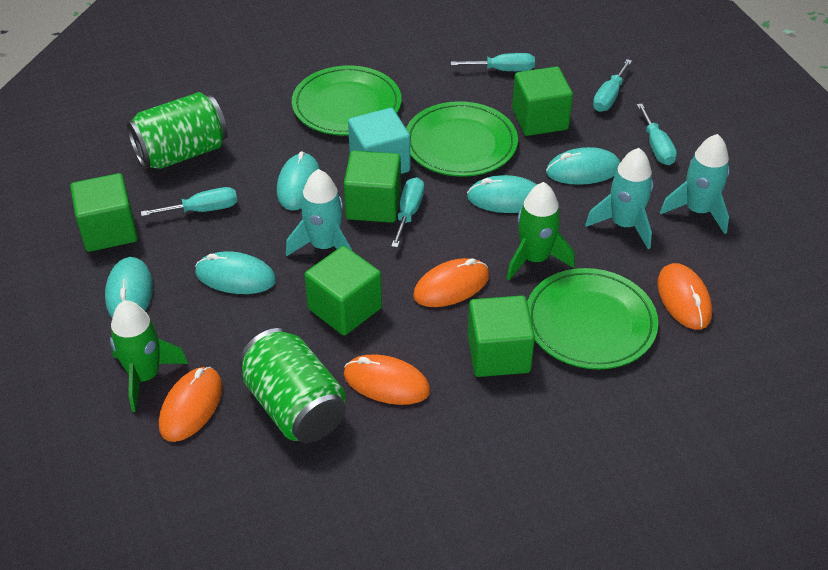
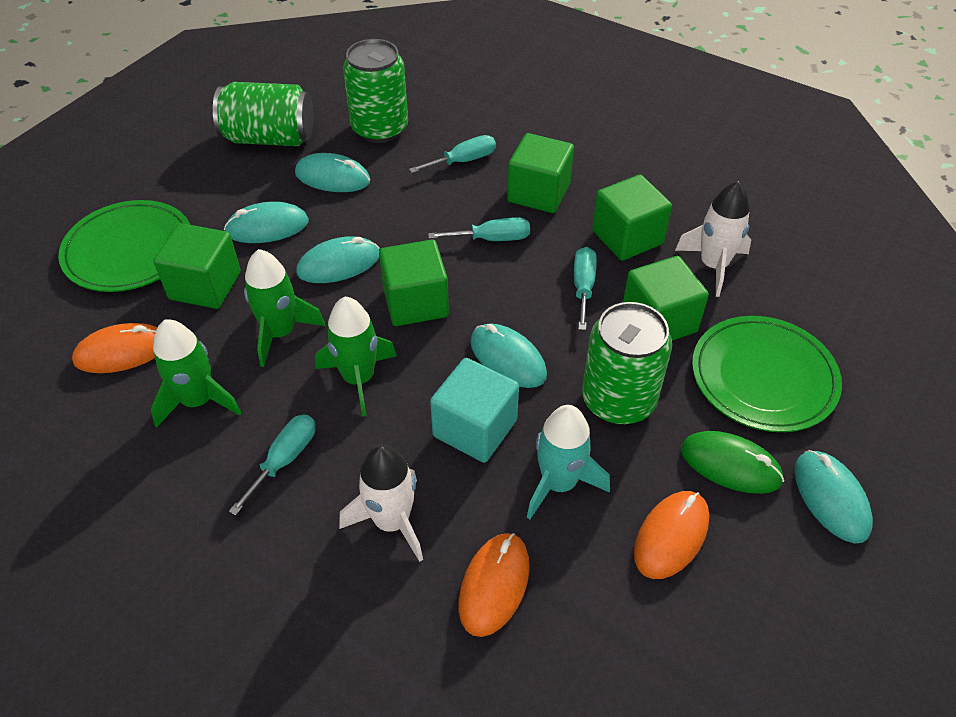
green can: [126,92,228,169] [239,328,346,443] = 2 -> [213,82,313,146] [343,39,408,143] [582,302,672,425] = 3
green mouse: none = 0 -> [681,431,784,494] = 1
green plate: [292,65,401,136] [406,101,518,177] [527,268,658,369] = 3 -> [58,200,190,292] [692,316,842,432] = 2
green rocket: [110,300,188,412] [507,182,575,280] = 2 -> [151,319,242,428] [244,249,325,367] [315,297,397,417] = 3
orange mouse: [159,367,223,442] [344,354,430,405] [413,258,489,307] [657,263,712,329] = 4 -> [72,323,158,373] [459,533,530,637] [634,491,709,579] = 3
turquoise rocket: [286,169,352,256] [585,148,653,249] [660,134,729,234] = 3 -> [527,405,610,519] = 1
turquoise screwdriver: [141,187,237,216] [391,177,424,248] [451,53,535,71] [593,59,632,112] [637,104,677,165] = 5 -> [229,415,315,515] [409,135,496,173] [428,217,530,241] [574,247,597,330] = 4
white rocket: none = 0 -> [339,445,423,562] [675,181,751,297] = 2

